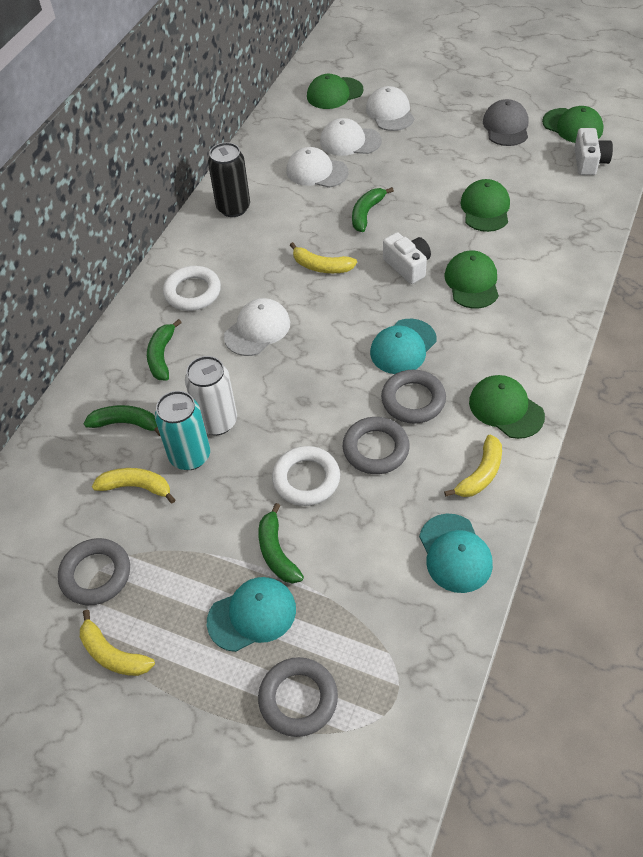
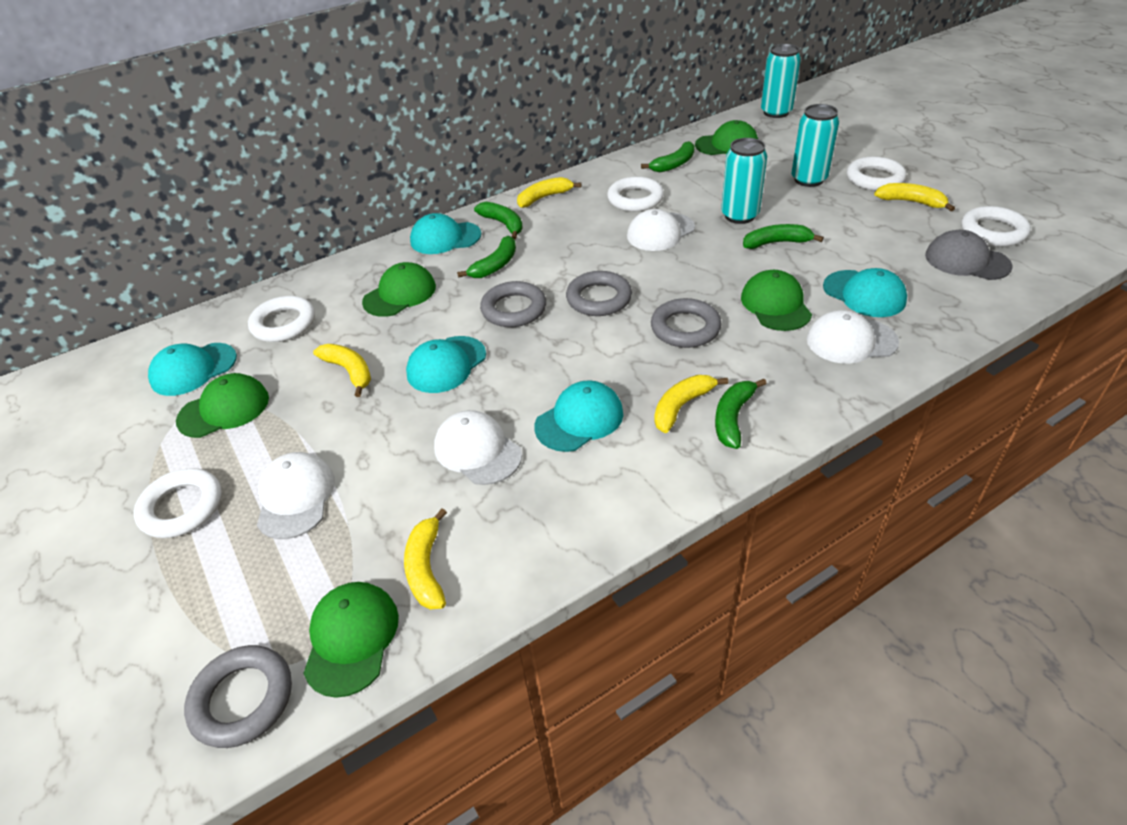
black can: [208,142,250,217] = 1 -> none = 0
green banana: [84,405,160,436] [147,319,182,380] [258,503,304,584] [352,187,394,232] = 4 -> [457,236,516,278] [474,202,523,239] [641,141,695,172] [715,379,767,449] [743,224,824,249] = 5
turquoise can: [155,391,210,470] = 1 -> [721,138,767,224] [761,44,801,118] [791,104,839,187] = 3
turquoise cap: [207,577,296,652] [370,319,437,374] [419,514,493,593] = 3 -> [148,343,237,396] [406,336,486,393] [410,213,481,254] [534,380,623,452] [823,268,907,317] = 5
white camera: [383,232,431,284] [574,128,613,175] = 2 -> none = 0
white can: [185,356,237,435] = 1 -> none = 0
white ring: [163,266,221,311] [272,446,340,506] = 2 -> [133,468,222,538] [248,296,315,342] [607,176,664,212] [847,156,906,191] [961,206,1031,247] = 5
yellow banana: [80,610,155,676] [92,468,176,504] [290,242,357,273] [444,435,502,497] = 4 -> [313,344,371,397] [404,508,447,610] [517,177,582,208] [654,375,728,433] [874,183,955,211] = 5

